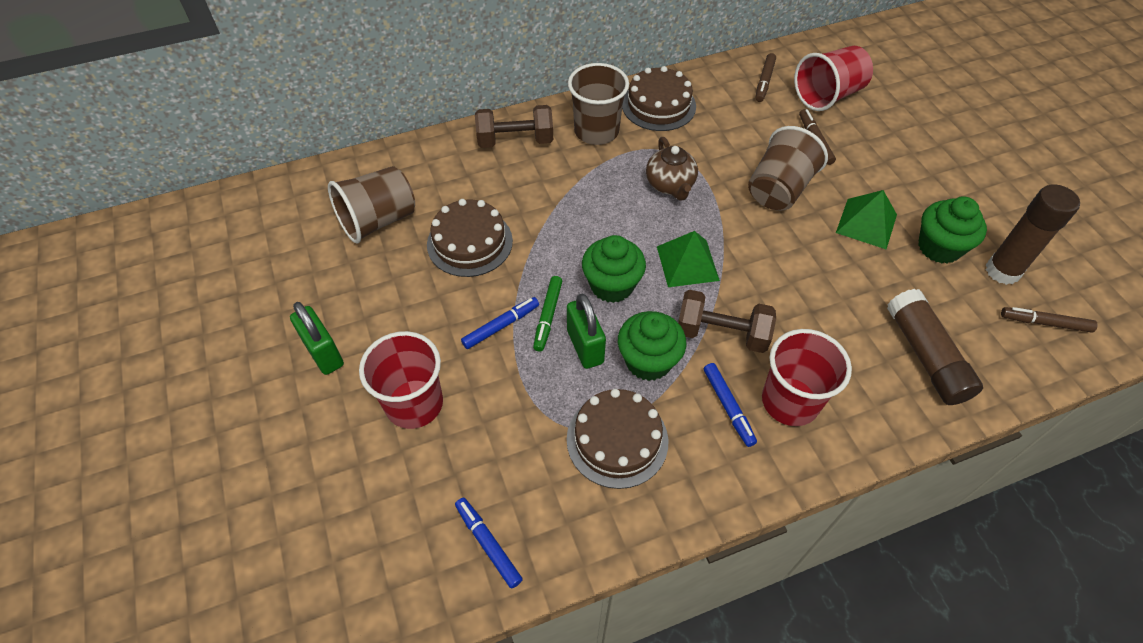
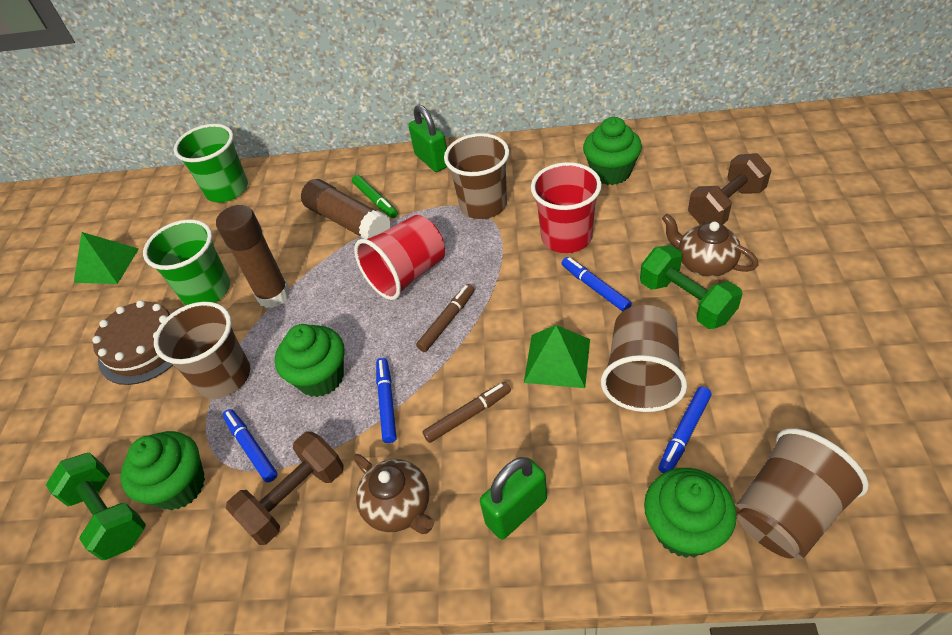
blue marker: [455,498,523,589] [461,297,539,349] [704,363,757,447] = 3 -> [223,409,278,482] [376,358,397,443] [562,257,632,312] [658,387,712,473] = 4
brown cake: [427,199,513,277] [567,389,668,489] [622,66,696,131] = 3 -> [92,300,173,385] = 1
brown cup: [328,166,415,243] [568,63,629,145] [748,126,828,211] = 3 -> [154,302,250,399] [444,133,509,219] [601,305,687,412] [735,428,869,559] = 4
brown marker: [755,53,776,102] [799,109,836,165] [1001,307,1098,333] = 3 -> [416,284,475,352] [422,382,511,443] = 2
brown teapot: [646,137,698,201] = 1 -> [353,454,434,534] [662,213,759,277] = 2
green cup: none = 0 -> [143,220,230,305] [174,124,248,202] = 2
green cupcake: [582,235,646,303] [618,311,686,381] [918,197,987,263] = 3 -> [120,431,205,510] [275,324,345,397] [583,117,642,185] [644,468,737,558] = 4
green dumbbell: none = 0 -> [46,452,146,560] [640,245,742,329] = 2
red cup: [359,331,443,429] [762,329,852,426] [794,46,873,111] = 3 -> [354,215,445,300] [531,162,602,253] = 2

